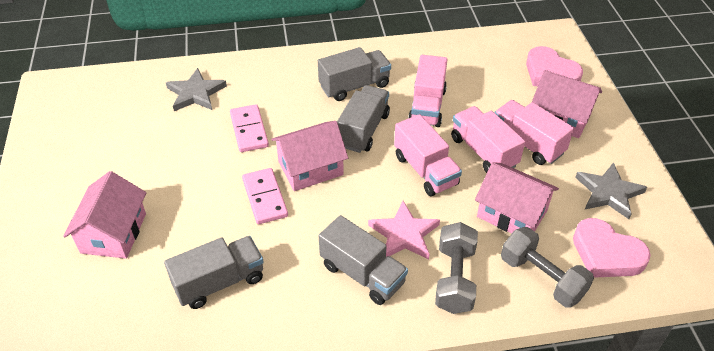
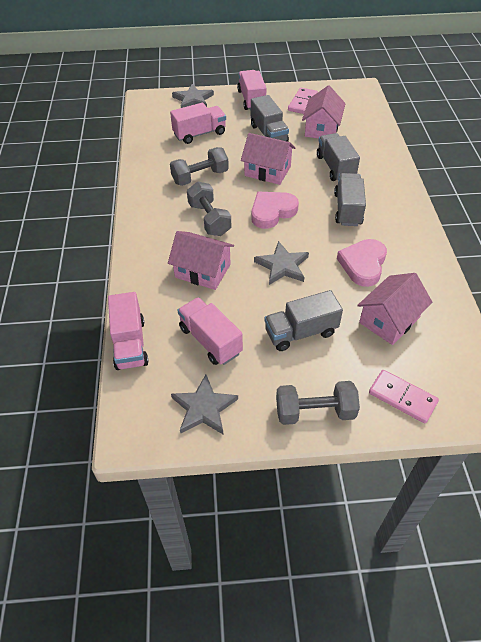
grey dumbbell: [435,222,478,314] [501,227,594,308] = 2 -> [170,147,229,186] [187,182,231,236] [276,381,360,425] = 3
grey star: [166,68,227,111] [575,162,647,219] = 2 -> [171,375,238,435] [172,84,214,108] [254,241,309,285] = 3
pink star: [368,201,440,259] = 1 -> none = 0

